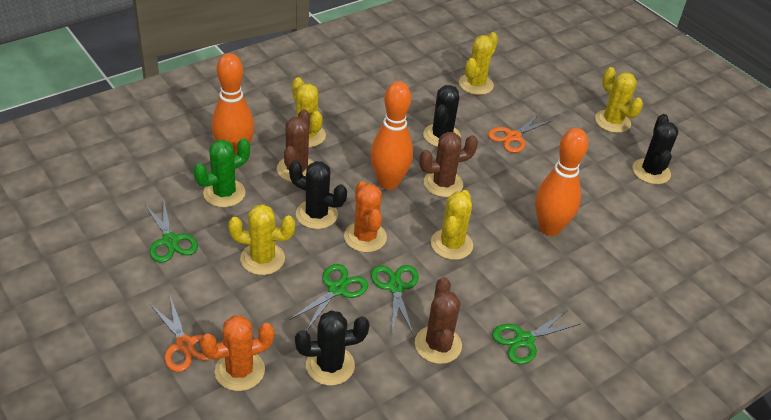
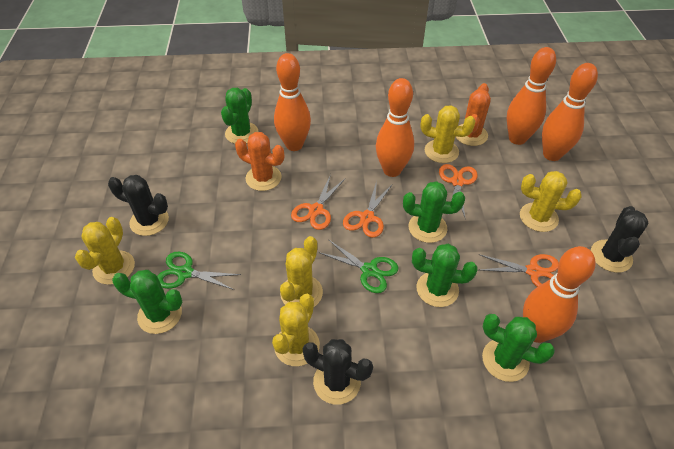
black cactus: [289,160,347,229] [295,310,370,386] [423,85,461,147] [632,114,678,184] = 4 -> [108,175,169,236] [303,339,373,405] [591,206,648,273] = 3
brown cactus: [277,109,314,182] [415,277,462,364] [419,132,478,197] = 3 -> none = 0
green cactus: [193,138,250,207] = 1 -> [112,270,182,334] [221,88,258,144] [403,181,465,243] [412,244,477,307] [482,314,555,382] = 5
green scissors: [145,201,198,263] [289,264,368,331] [371,265,419,334] [492,310,580,365] = 4 -> [157,252,241,290] [318,239,398,293] = 2
orange bowling pin: [212,53,254,155] [370,81,413,190] [535,128,588,236] = 3 -> [274,53,311,151] [376,78,414,177] [507,47,556,145] [523,246,596,343] [542,63,598,161] = 5
orange scissors: [150,296,210,372] [488,114,553,153] = 2 -> [291,174,345,230] [343,181,392,238] [439,164,478,219] [478,254,559,287] = 4

